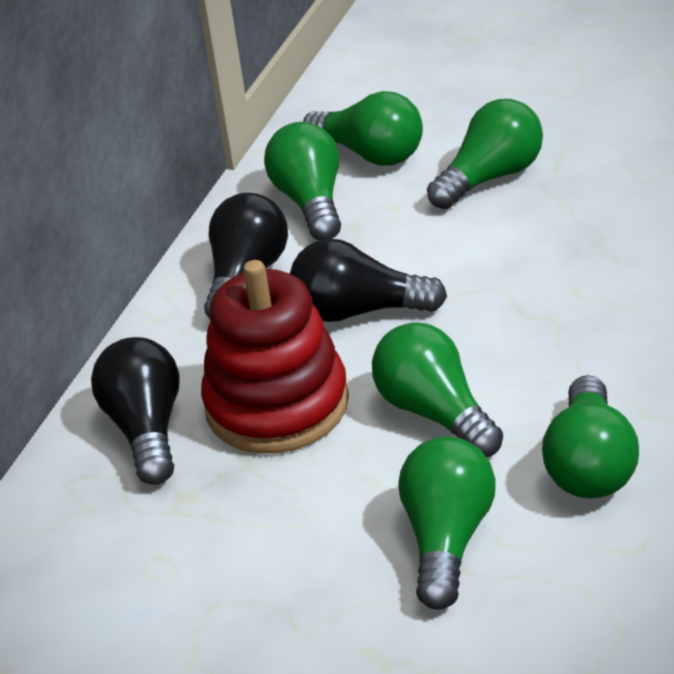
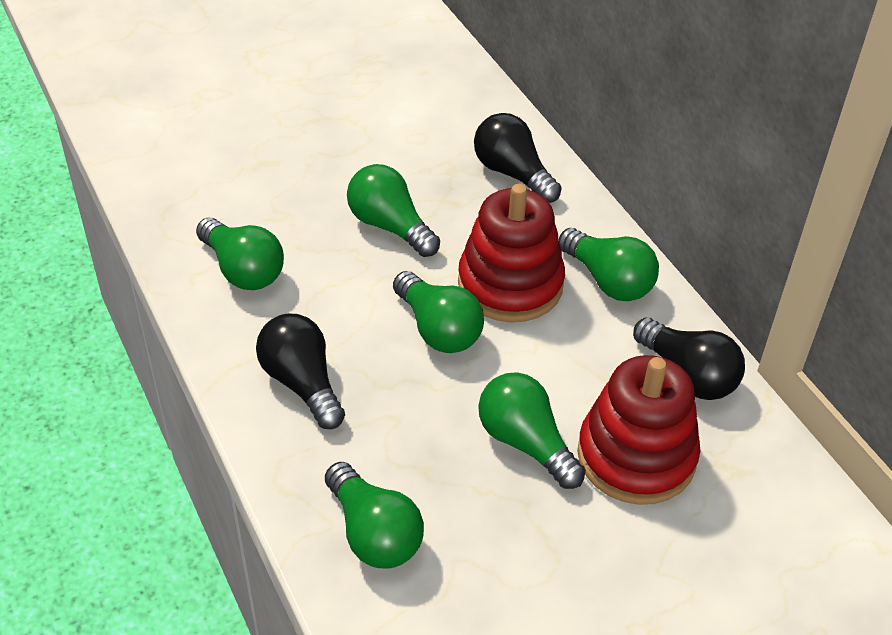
red stacking toy: [201,260,349,453] = 1 -> [458,184,565,322] [577,355,700,505] = 2

